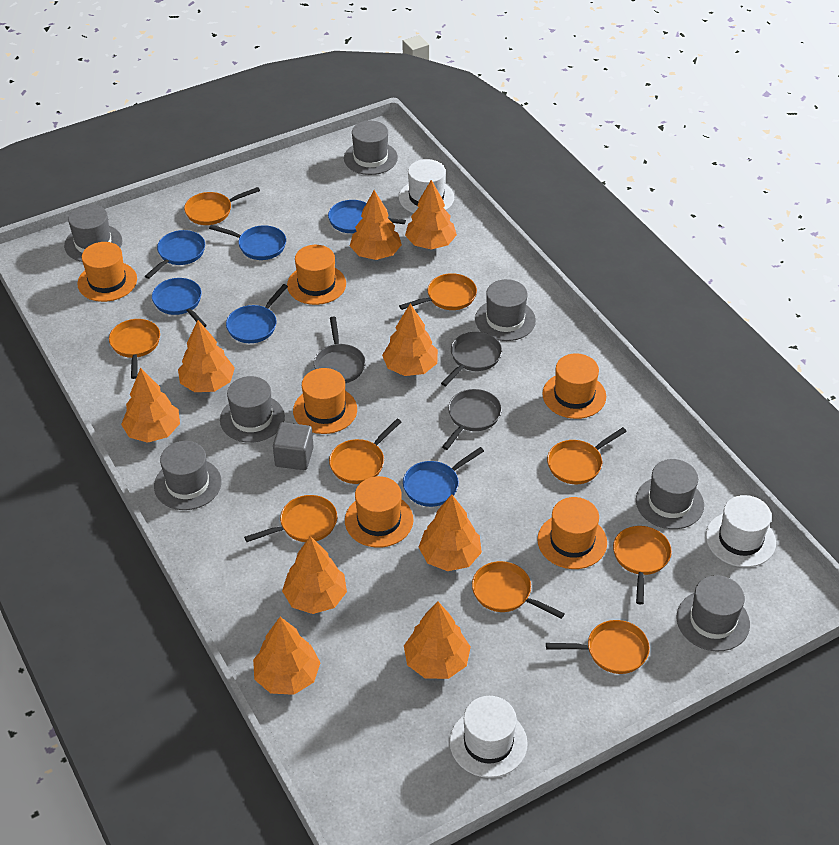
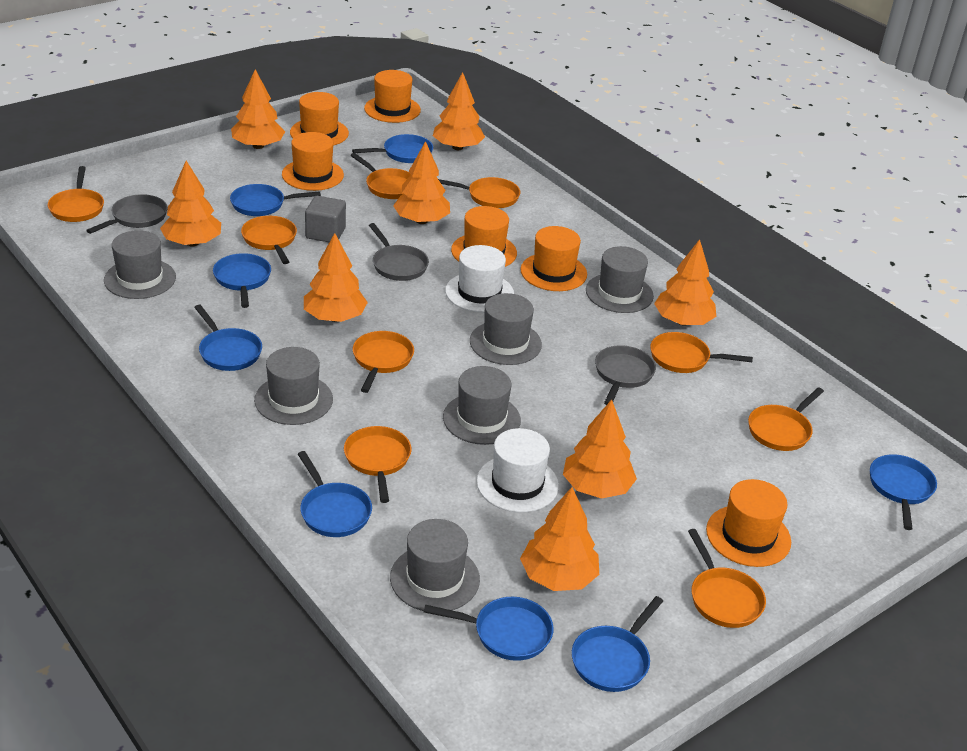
blue pan: [145,230,205,279] [152,278,207,327] [209,225,286,260] [226,284,288,343] [328,200,406,233] [403,447,484,507] = 6 -> [194,305,262,371] [213,253,271,308] [230,184,321,216] [298,451,372,537] [352,134,433,163] [424,597,554,661] [572,596,663,692] [870,454,937,530] = 8
grey hat: [64,204,122,262] [154,441,222,510] [220,376,285,443] [344,121,398,175] [475,279,536,341] [636,459,704,529] [677,575,750,651] = 7 -> [104,230,176,299] [254,347,333,425] [390,519,480,611] [443,366,521,445] [470,293,542,365] [586,246,654,313] = 6
orange tree: [121,368,180,443] [178,320,235,392] [253,617,321,695] [282,536,347,614] [350,190,402,260] [382,303,438,376] [404,601,471,679] [405,180,457,250] [419,494,482,571] = 9 -> [160,161,221,246] [231,69,285,149] [304,233,368,322] [393,141,450,224] [433,72,485,150] [520,487,599,591] [563,399,637,499] [654,239,716,325] = 8
white hat: [399,159,454,213] [450,696,528,778] [706,495,776,567] = 3 -> [445,245,514,313] [476,428,559,513] = 2

